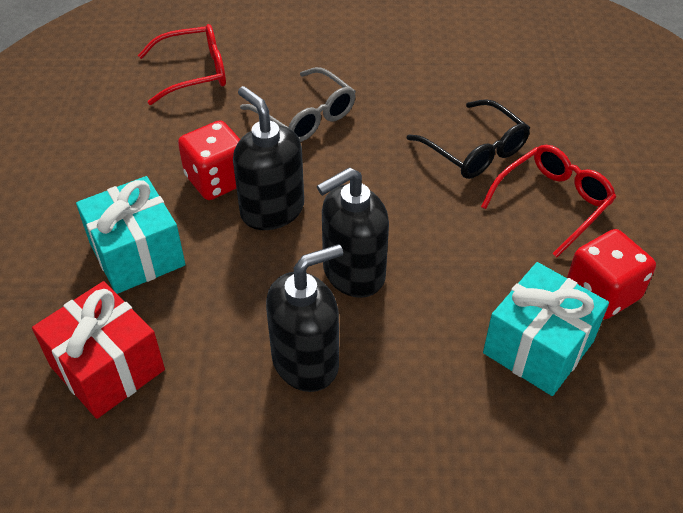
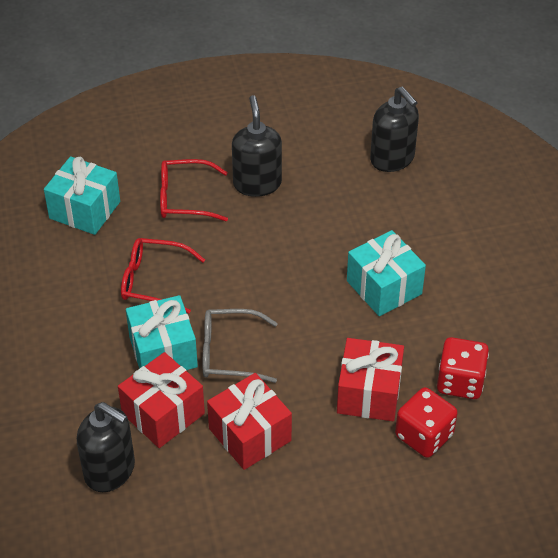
black glasses: [407,99,530,179] = 1 -> none = 0
red gift: [32,281,165,419] = 1 -> [118,352,205,448] [207,373,292,470] [337,338,404,421] = 3
turquoise gift: [76,176,186,294] [483,262,609,396] = 2 -> [44,156,120,235] [126,295,198,370] [347,230,426,316] = 3

